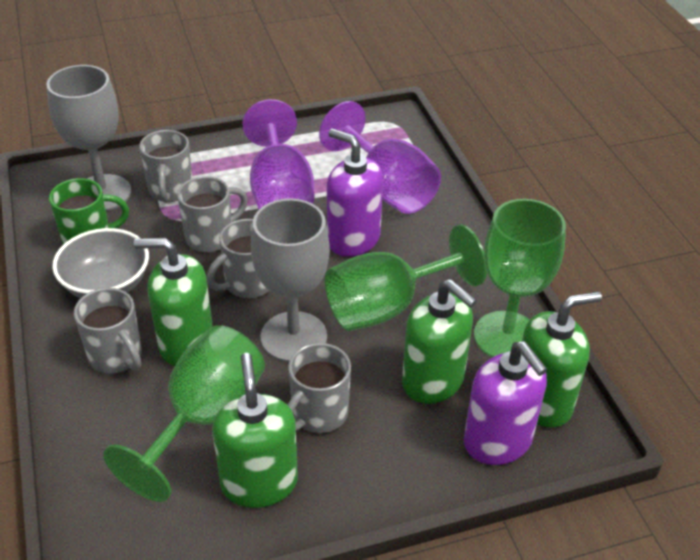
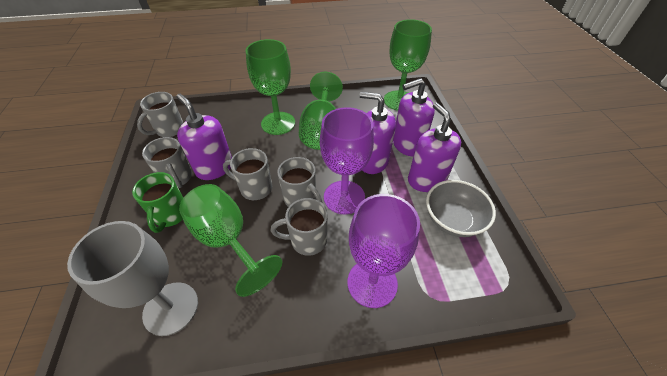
green goblet: [103,325,265,502] [325,225,487,331] [474,199,566,357] = 3 -> [179,184,282,297] [246,39,295,135] [299,72,343,150] [384,19,432,111] = 4
green soap dispenser: [134,238,213,366] [212,353,298,508] [402,279,477,404] [522,291,602,428] = 4 -> none = 0
grey goblet: [46,65,131,211] [251,198,330,362] = 2 -> [67,221,198,336] = 1
purple soap dispenser: [327,128,383,257] [464,341,548,465] = 2 -> [176,94,232,180] [360,92,396,174] [393,78,435,156] [408,103,461,192] = 4

